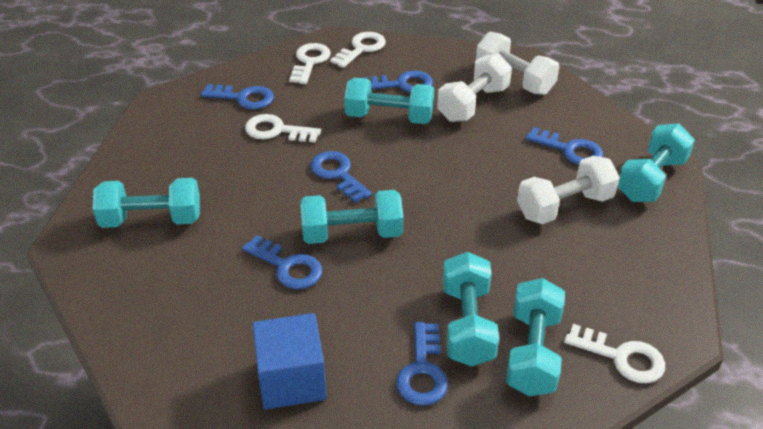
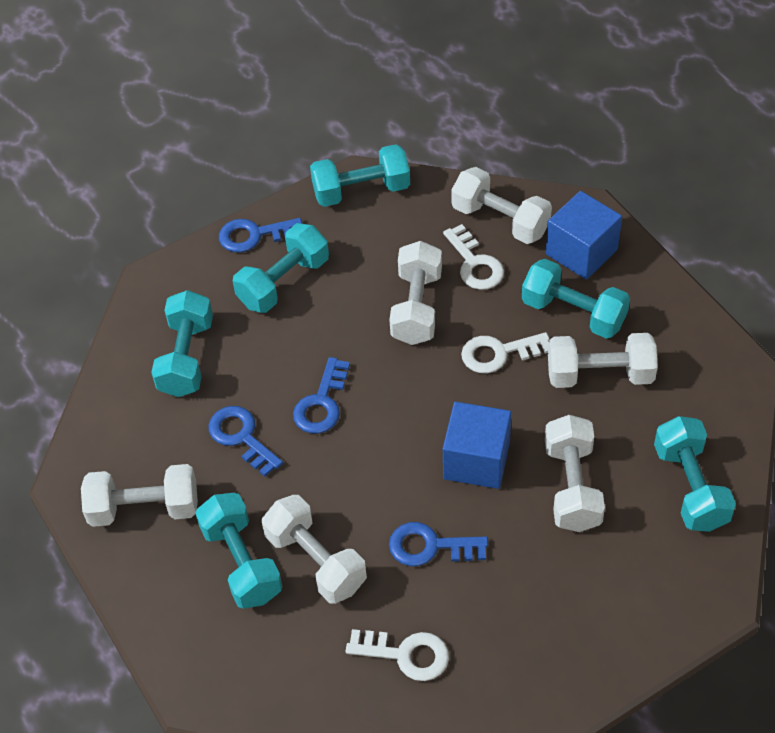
blue cube: [252,313,327,409] = 1 -> [443,402,511,489] [546,191,622,280] = 2
blue key: [201,84,274,110] [242,235,322,289] [310,151,372,203] [363,71,433,93] [396,322,448,406] [525,127,603,165] = 6 -> [208,406,283,477] [219,218,302,253] [293,357,350,434] [389,522,488,566] = 4
white dumbbell: [437,53,512,122] [476,32,560,95] [517,156,620,224] = 3 -> [81,464,198,527] [262,495,367,604] [389,241,442,345] [451,167,552,244] [545,415,605,532] [548,333,658,388] = 6
white key: [245,114,321,143] [289,43,331,84] [330,32,386,68] [564,324,665,383] = 4 -> [345,629,449,681] [443,224,504,290] [461,332,549,373] = 3

